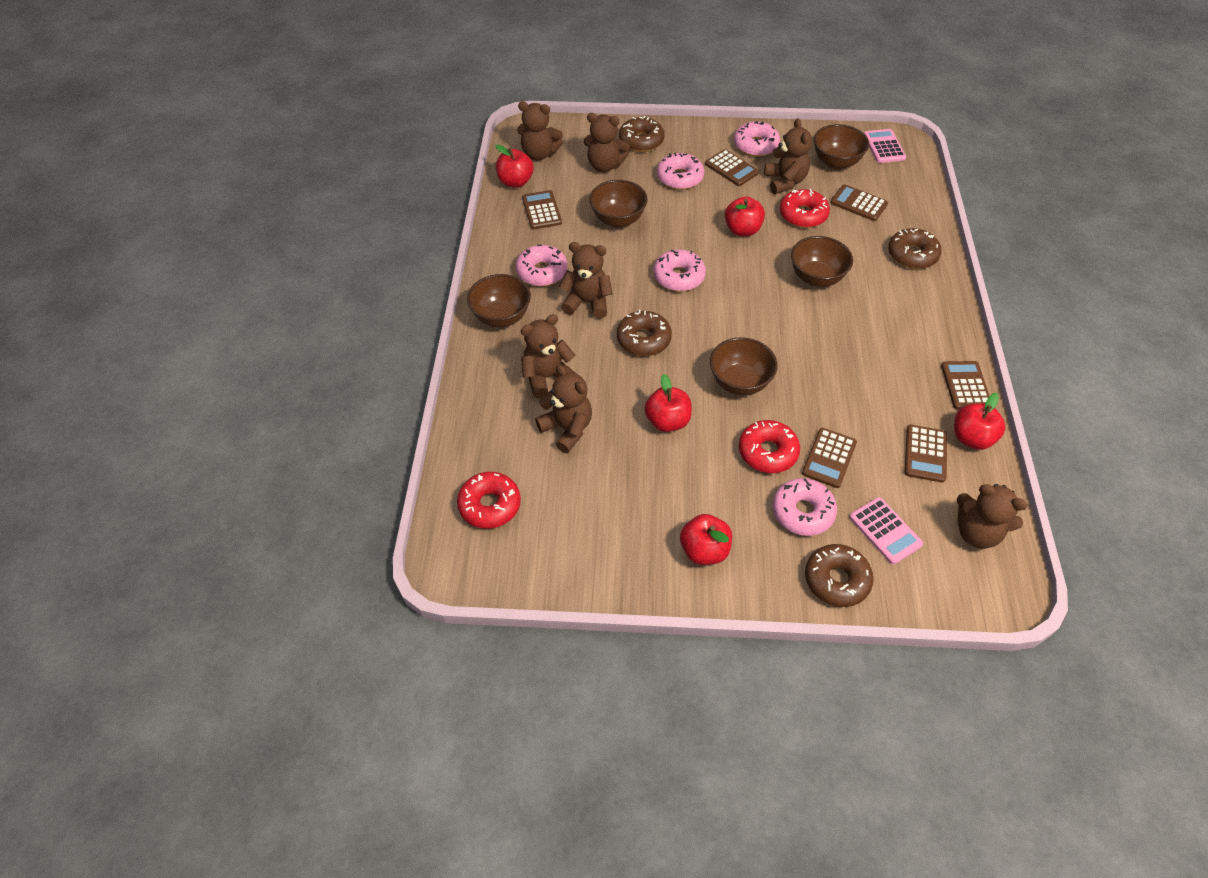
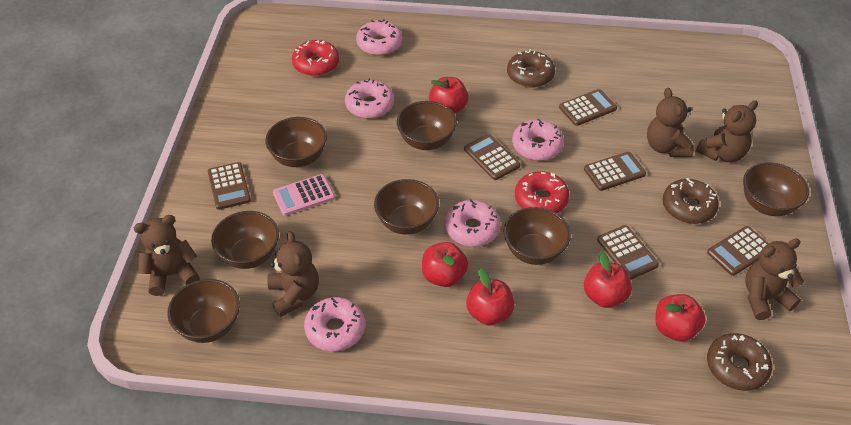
brown bowl: [467,274,531,327] [589,180,648,228] [710,337,778,395] [791,236,853,287] [814,124,869,170] = 5 -> [167,279,240,343] [211,211,279,269] [265,117,327,167] [374,179,439,235] [397,101,457,150] [504,207,571,265] [743,162,809,216] = 7
brown donut: [617,310,672,356] [619,116,664,152] [805,544,874,607] [888,228,941,269] = 4 -> [507,49,555,88] [662,178,719,224] [707,333,772,391] = 3
brown teddy bear: [518,101,563,161] [521,314,577,398] [535,365,592,453] [559,242,613,319] [584,113,630,172] [764,118,812,194] [957,484,1027,549] = 7 -> [134,215,200,296] [267,231,319,317] [647,88,694,157] [696,100,758,162] [745,238,804,320] = 5
pink calculator: [850,497,923,565] [864,129,906,163] = 2 -> [273,174,335,216] = 1
red donut: [457,472,521,529] [739,420,800,473] [780,189,830,228] = 3 -> [292,40,339,76] [515,171,569,213] = 2

